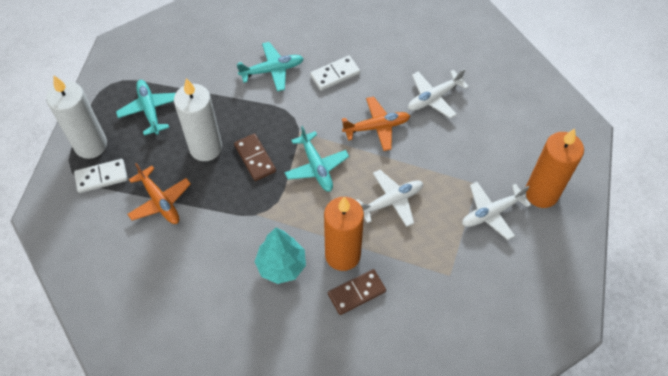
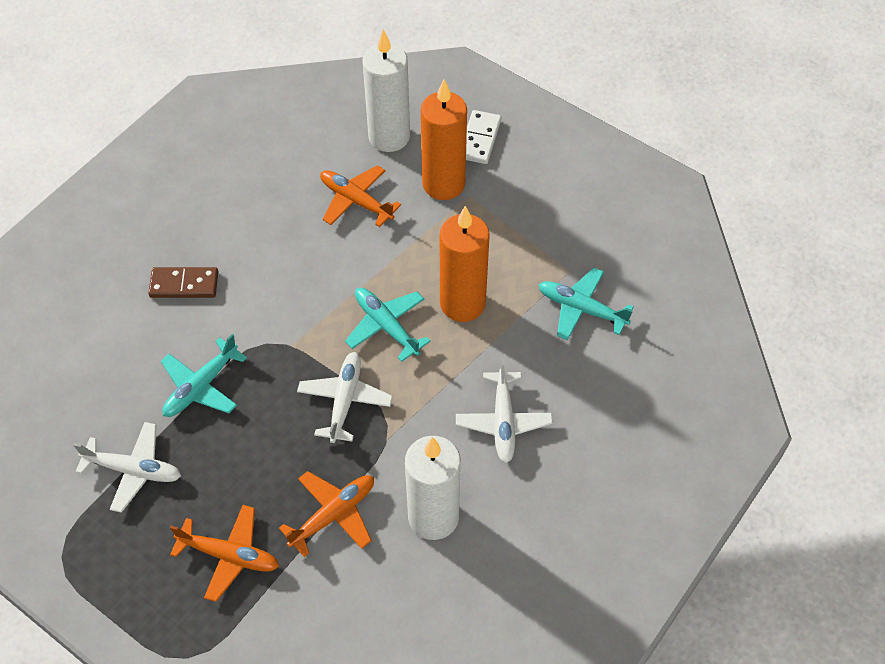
brown domino: [234,133,276,181] [328,269,386,315] = 2 -> [148,267,218,298] = 1
orange plane: [128,163,191,224] [342,97,410,151] = 2 -> [170,505,279,602] [279,471,374,557] [320,165,401,227] = 3
turquoise tree: [255,228,306,284] = 1 -> none = 0
white domino: [74,159,128,193] [310,55,360,91] = 2 -> [466,110,501,164] = 1

